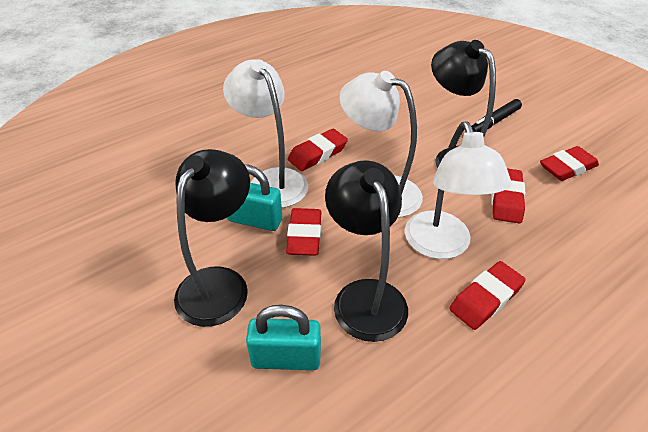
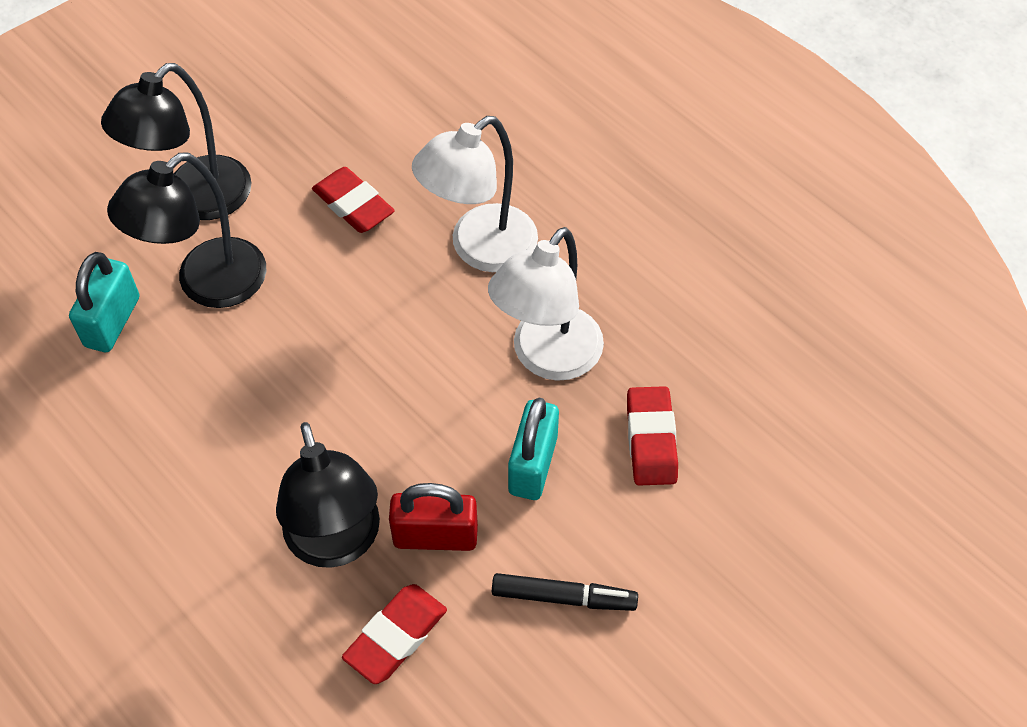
red eraser: [286,208,322,256] [288,129,348,171] [449,261,526,330] [492,169,525,224] [540,146,599,181] = 5 -> [312,167,395,233] [342,584,447,684] [627,386,678,486] = 3
red padlock: none = 0 -> [389,483,478,551] = 1
white lamp: [223,59,308,208] [340,71,423,218] [405,121,512,259] = 3 -> [412,116,538,272] [488,227,604,381] = 2

